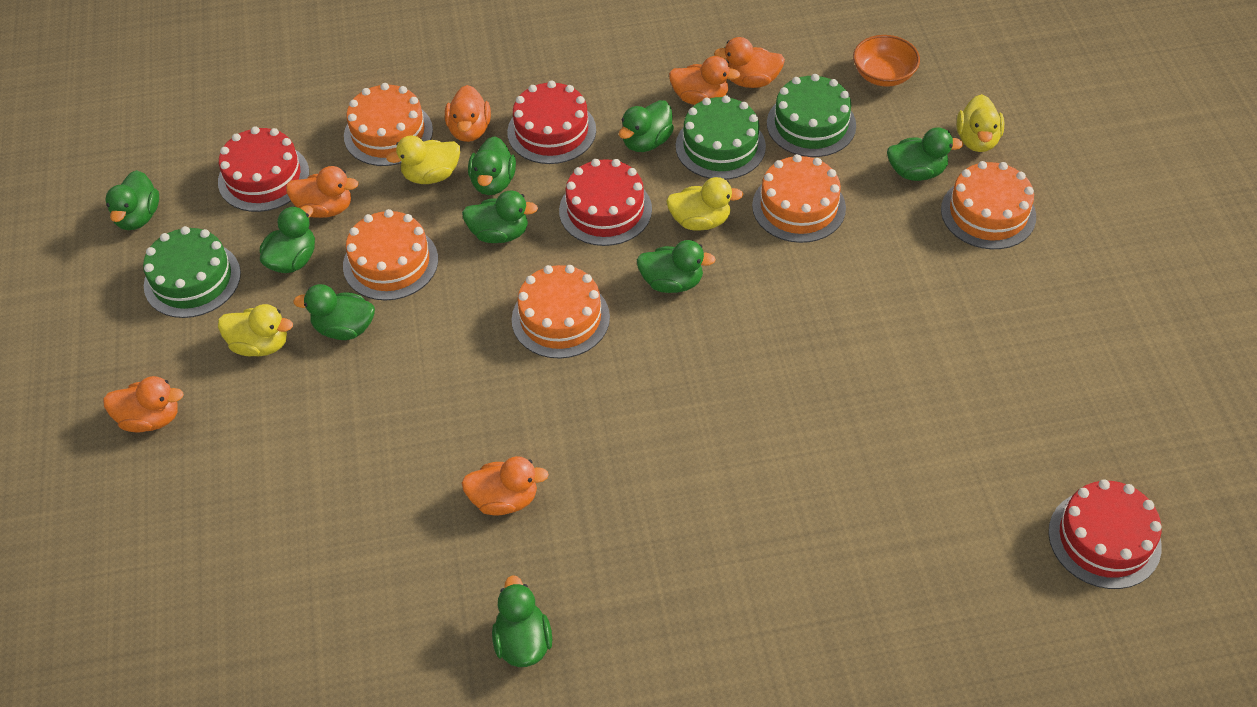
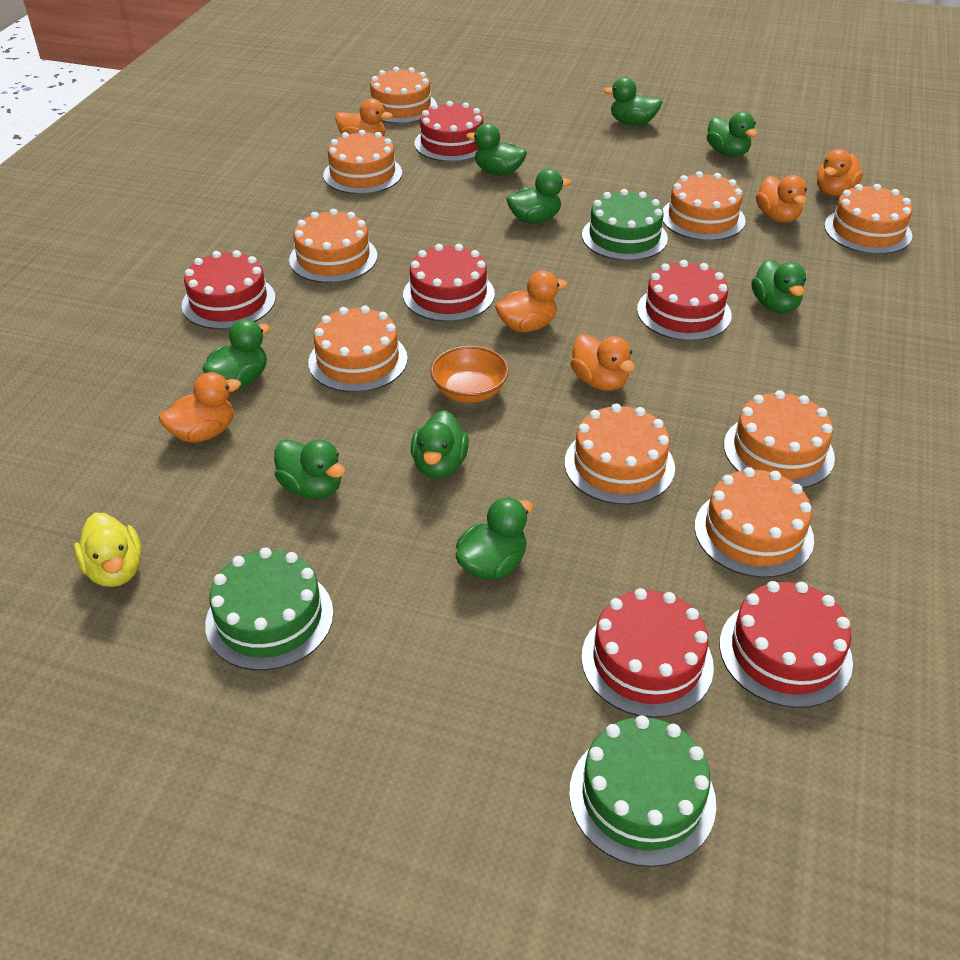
orange cake: [343,209,438,300] [344,83,433,166] [512,265,610,359] [752,154,846,243] [941,161,1036,249] = 5 -> [289,209,378,283] [308,305,408,392] [323,130,402,194] [370,67,437,123] [565,404,675,505] [663,171,746,241] [694,467,814,578] [724,390,835,488] [824,184,912,254] = 9
red cake: [218,127,309,212] [507,81,596,164] [559,159,652,246] [1048,479,1162,589] = 4 -> [182,250,276,329] [403,244,495,322] [414,101,483,162] [581,588,714,718] [637,260,732,341] [720,581,853,708] = 6
yellow duck: [218,304,293,356] [386,136,460,184] [666,177,744,231] [956,94,1004,152] = 4 -> [74,513,142,587] = 1

